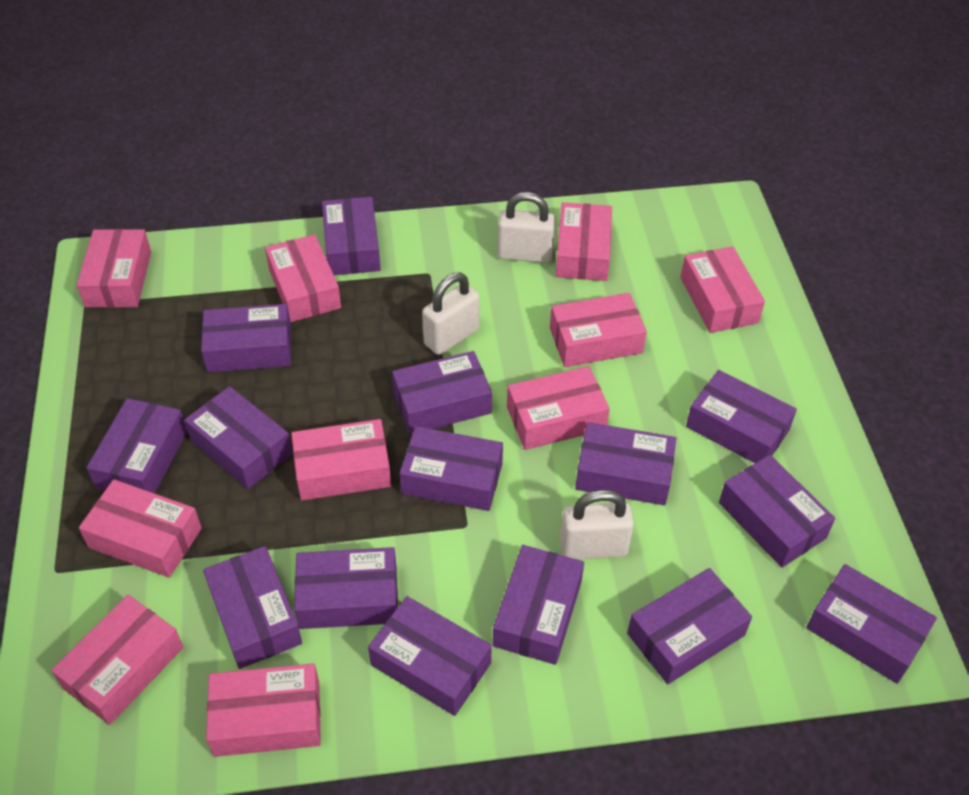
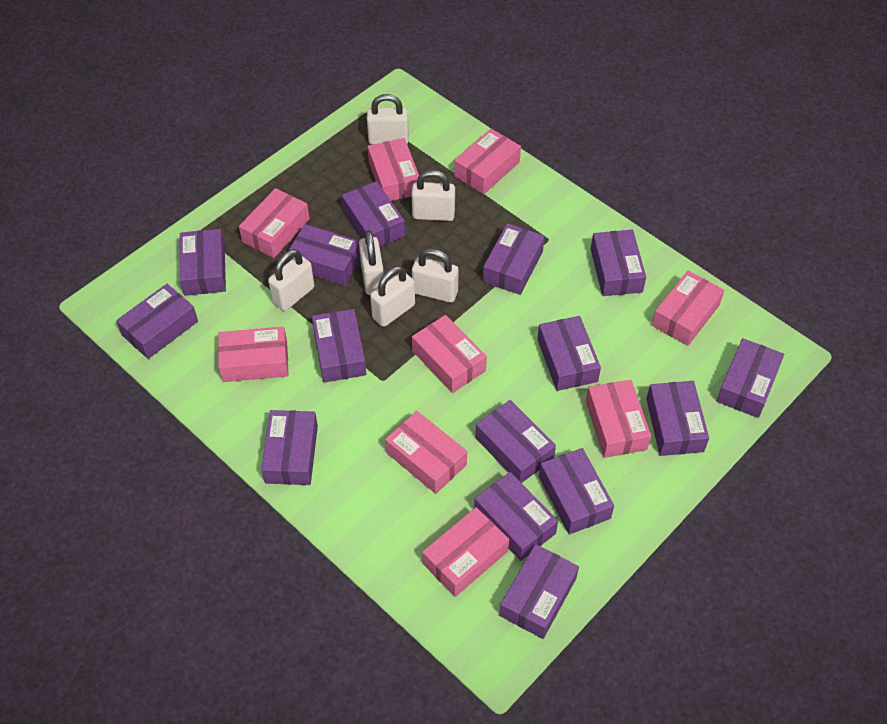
pink box: [51,595,183,725] [77,229,151,308] [79,479,202,578] [206,663,321,757] [265,234,341,322] [291,419,391,501] [507,366,610,450] [550,293,647,367] [556,202,612,281] [680,246,765,333] = 10 -> [218,327,288,382] [239,188,310,258] [368,138,419,201] [385,411,467,494] [412,315,487,393] [422,507,509,597] [454,129,521,194] [586,380,651,458] [652,271,724,346] = 9
white padlock: [422,273,480,355] [498,192,555,263] [560,490,634,559] = 3 -> [268,249,314,311] [359,230,384,295] [367,94,409,145] [370,266,415,327] [411,170,455,221] [412,248,459,303] = 6

